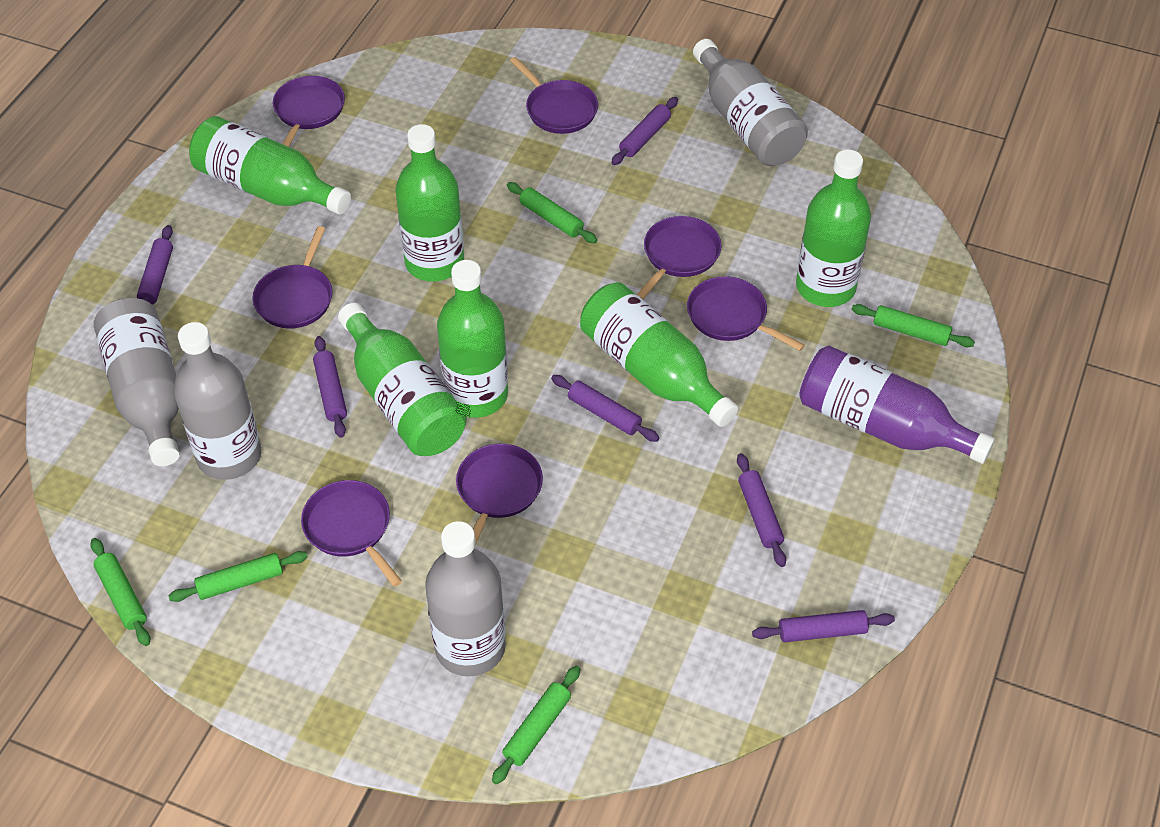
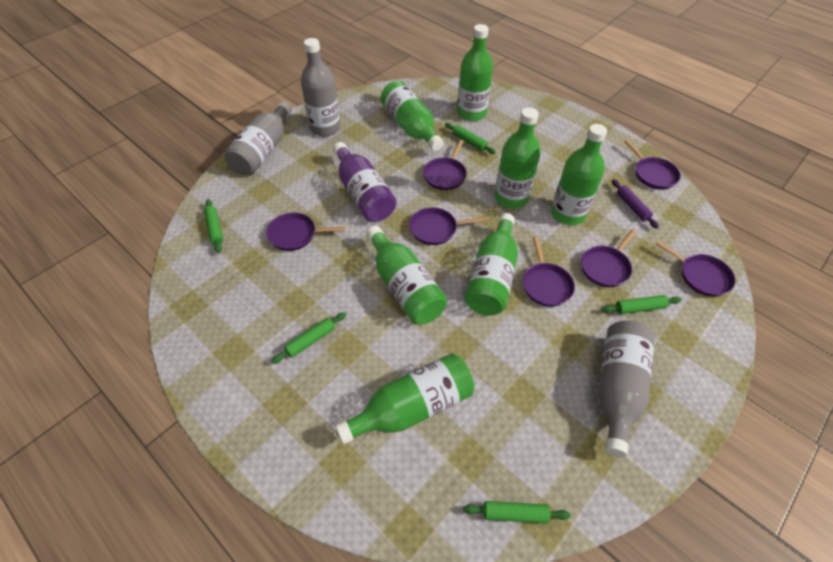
green bottle: [189,116,351,215] [338,303,467,456] [395,124,464,282] [437,260,508,418] [580,282,738,427] [796,150,871,307] = 6 -> [335,353,475,444] [366,226,447,324] [381,81,444,151] [457,24,493,121] [465,213,518,315] [494,107,541,209] [551,124,607,225] = 7
grey bottle: [94,298,180,466] [174,322,262,480] [426,521,506,677] [693,39,808,166] = 4 -> [224,101,292,176] [301,38,341,136] [598,320,655,457] = 3
purple rolling pin: [137,225,173,304] [313,336,347,438] [551,375,659,442] [612,97,678,165] [737,453,786,567] [752,610,895,642] = 6 -> [612,179,659,229] = 1

